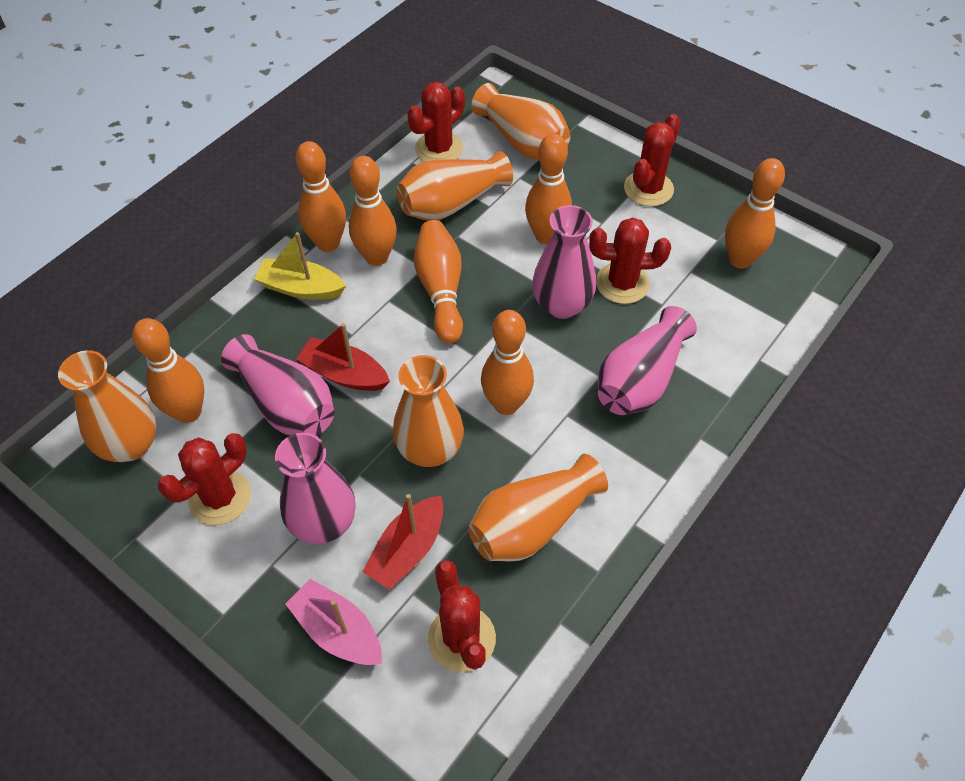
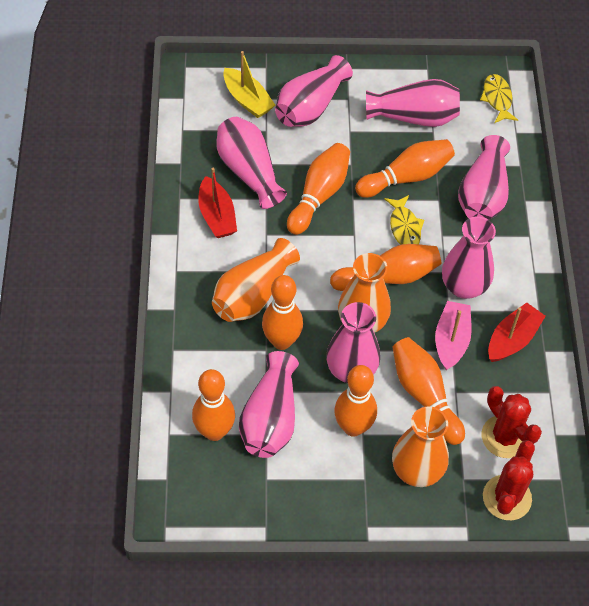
orange vase: [58,350,156,462] [393,355,464,467] [397,151,513,221] [468,454,608,562] [472,83,570,160] = 5 -> [212,238,300,322] [338,253,391,333] [392,406,449,487] = 3
pink vase: [221,334,335,436] [275,433,356,544] [532,205,596,319] [598,306,697,415] = 4 -> [216,117,287,209] [239,351,299,458] [275,55,353,127] [326,302,380,383] [366,79,460,127] [442,216,496,299] [458,135,510,220] = 7
red cactus: [158,433,251,525] [407,82,465,162] [428,560,496,672] [589,217,671,304] [624,114,680,206] = 5 -> [482,386,542,458] [483,440,535,520] = 2
yellow fish: none = 0 -> [384,195,424,245] [480,74,518,123] = 2

